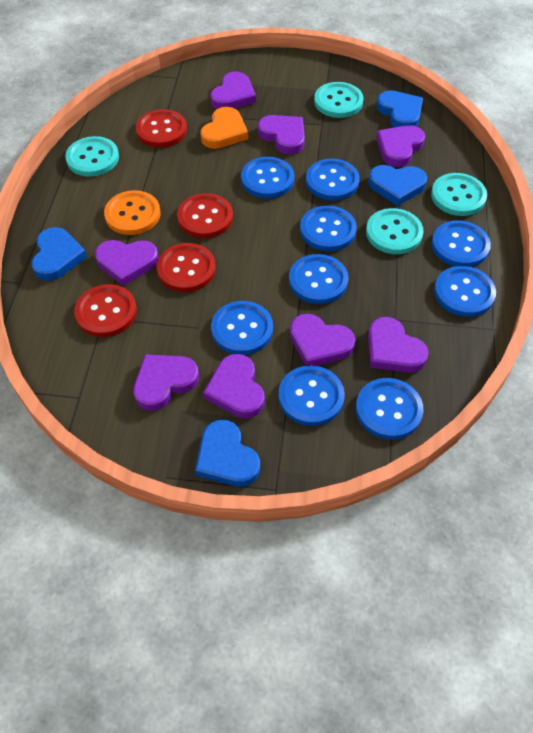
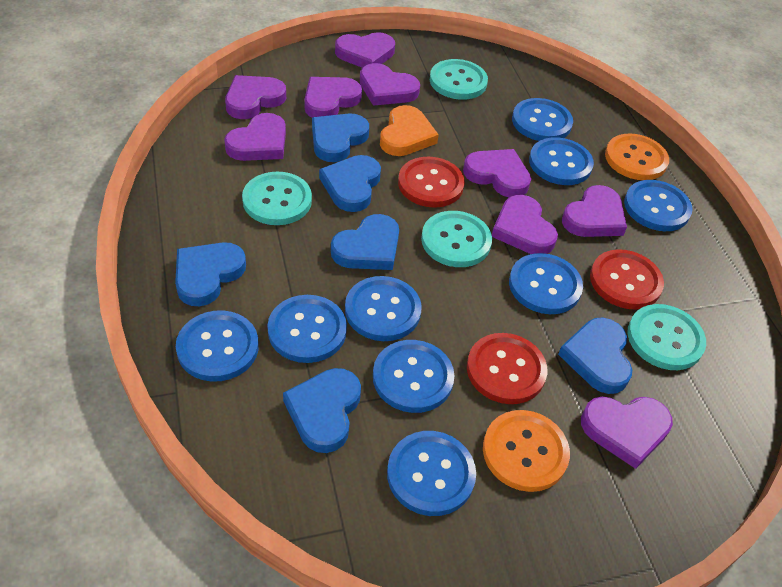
blue heart: [31,227,87,281] [195,420,260,487] [368,165,427,206] [377,90,423,127] = 4 -> [175,242,246,306] [283,368,361,453] [312,113,369,162] [319,155,381,212] [331,214,399,270] [558,317,632,394] = 6
orange button: [104,190,161,235] = 1 -> [483,410,570,492] [605,133,669,180] = 2
purple heart: [95,240,159,286] [133,354,199,411] [203,354,265,418] [210,72,256,109] [258,115,305,154] [290,314,355,366] [368,317,429,373] [376,125,425,167] = 8 -> [224,113,286,161] [225,75,286,119] [304,77,362,118] [335,32,395,68] [360,63,420,106] [463,149,531,197] [492,195,558,254] [562,185,627,237] [581,397,673,469] = 9
red button: [74,284,137,337] [136,109,187,148] [157,243,216,292] [177,193,233,238] = 4 -> [398,157,465,208] [467,333,548,404] [590,249,664,310] = 3

